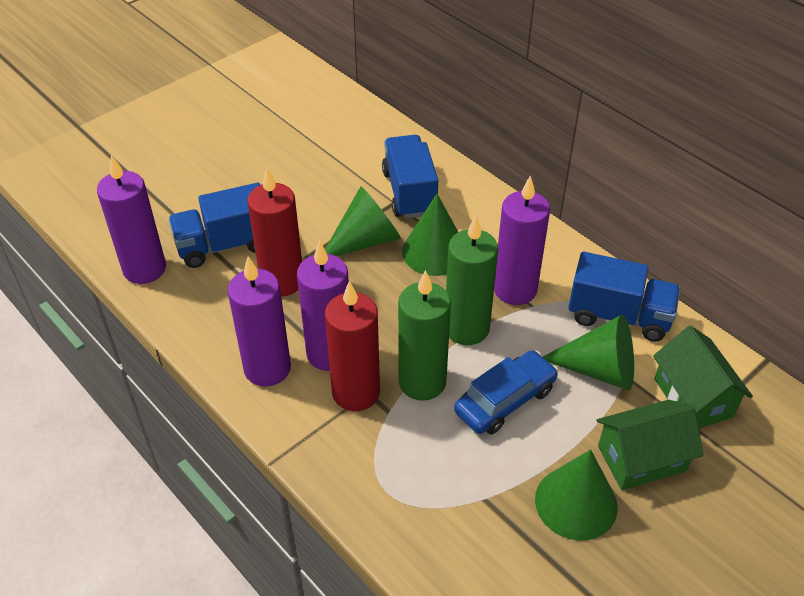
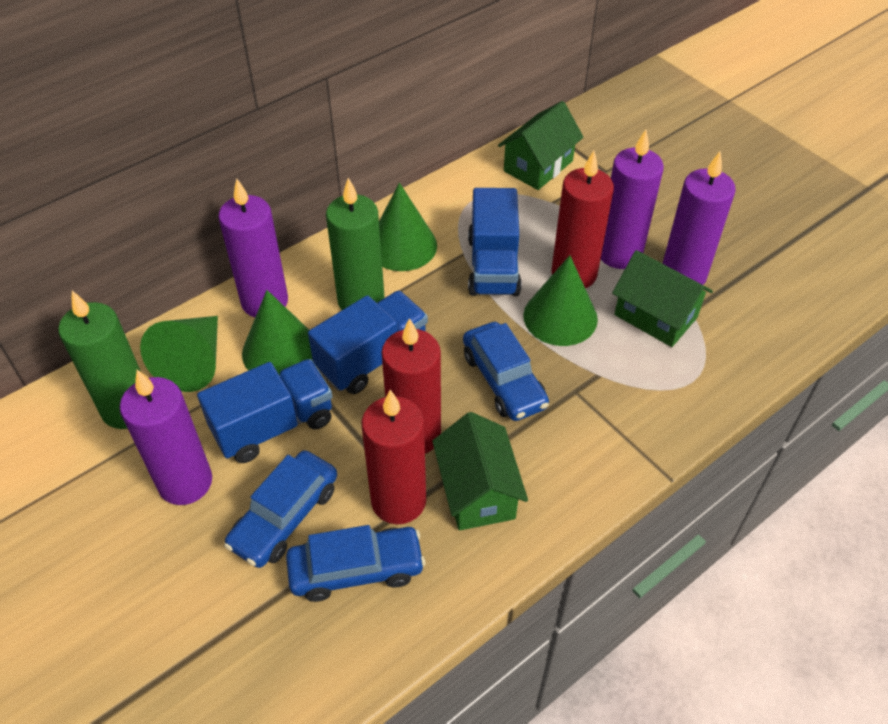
blue car: [454,350,558,435] = 1 -> [224,450,337,568] [286,525,425,602] [463,322,549,421] = 3
green house: [597,400,703,490] [653,326,753,428] = 2 -> [432,412,528,530] [498,101,584,190] [612,250,713,347] = 3
red candle: [247,167,302,297] [325,281,380,411] = 2 -> [362,390,426,524] [381,318,441,454] [552,151,614,288] = 3

